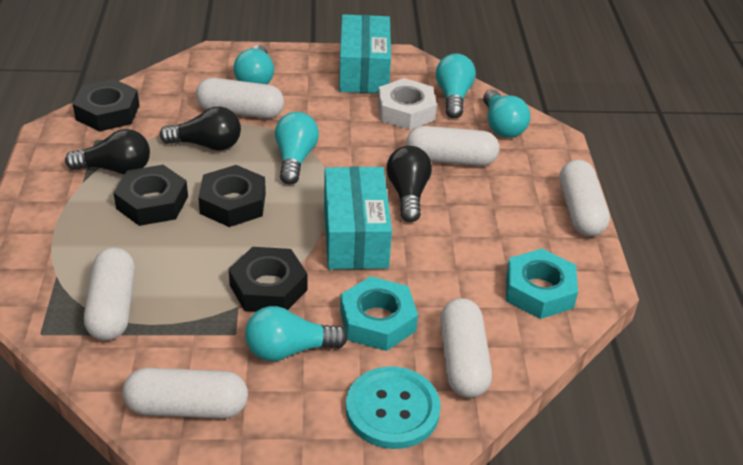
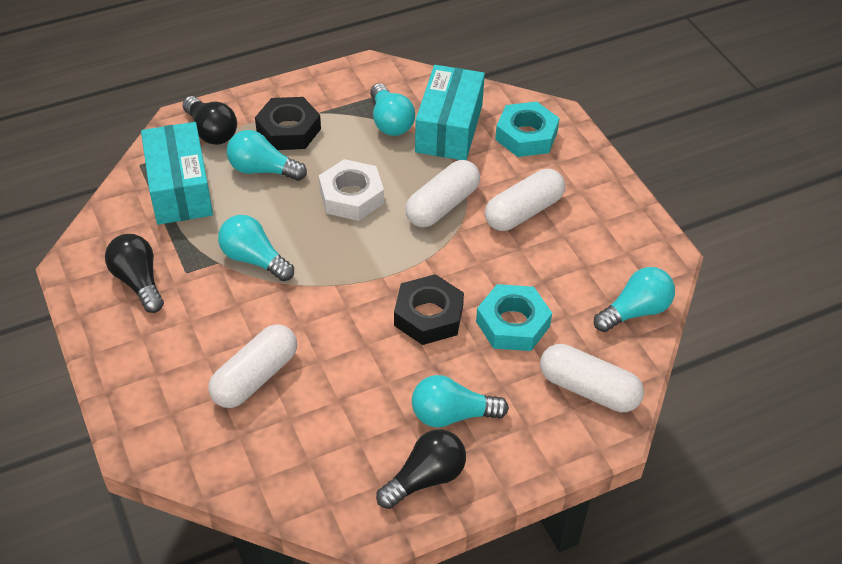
black nut: [73,79,139,132] [113,165,188,226] [198,165,266,227] [229,247,308,312] = 4 -> [255,97,321,150] [394,274,464,345] = 2
turquoise button: [346,366,441,449] = 1 -> none = 0
white capsule: [84,247,135,341] [123,368,248,419] [196,78,284,119] [406,126,499,166] [440,298,492,398] [559,160,610,236] = 6 -> [209,324,297,408] [405,160,480,227] [485,169,565,231] [540,344,644,412] = 4

